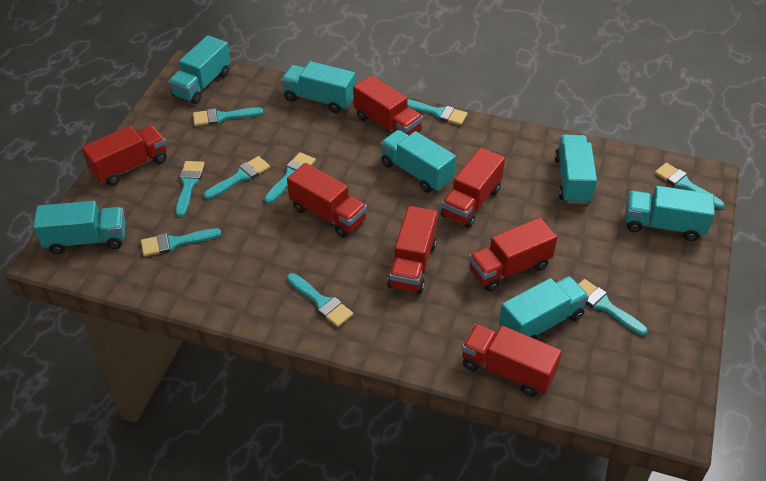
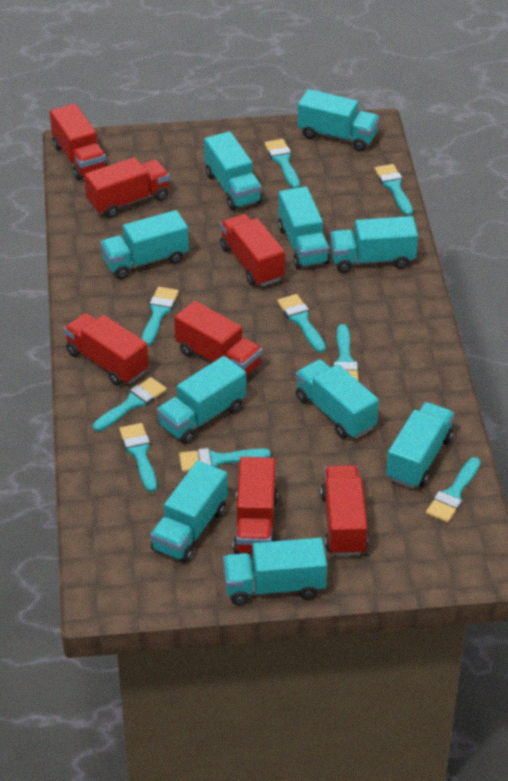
turquoise truck: [33,201,126,254] [168,35,231,104] [281,61,356,113] [381,130,456,193] [499,276,589,340] [554,135,597,204] [625,186,715,241] = 7 -> [100,210,189,279] [150,461,228,563] [157,356,246,444] [204,131,262,210] [223,538,327,605] [278,187,330,269] [296,359,379,439] [297,89,379,151] [330,216,418,273] [386,402,454,488] = 10

